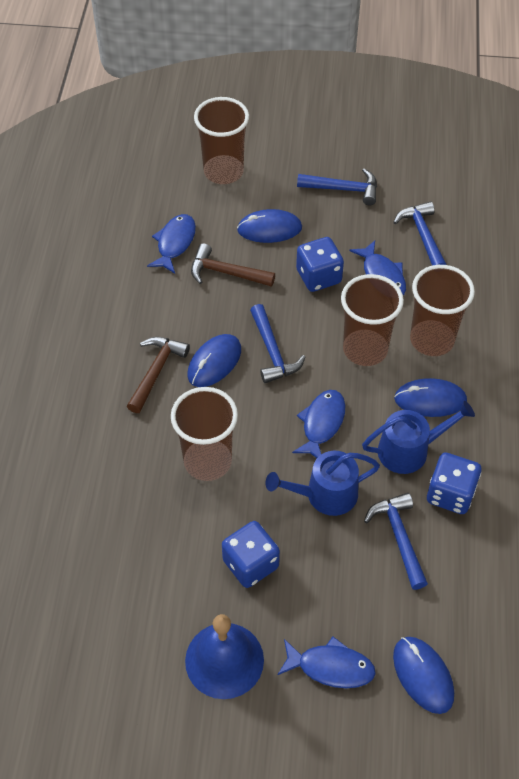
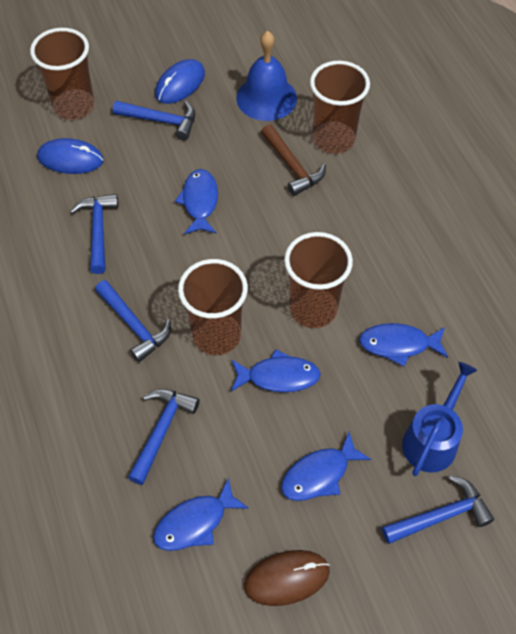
blue dice: [222,521,280,588] [296,237,344,292] [427,452,481,514] = 3 -> none = 0
blue fish: [147,214,196,274] [278,636,376,688] [292,390,345,458] [349,240,406,295] = 4 -> [153,477,249,551] [175,169,218,234] [231,349,321,392] [281,432,371,501] [359,323,448,367] = 5
blue hammer: [250,304,306,383] [297,168,377,205] [364,493,428,590] [393,201,446,265] = 4 -> [70,194,119,274] [95,280,171,362] [113,101,195,140] [128,389,200,485] [382,475,494,544] = 5
blue mouse: [187,334,241,387] [237,209,302,243] [393,637,454,714] [394,378,467,417] = 4 -> [37,138,103,174] [155,59,205,104] = 2
blue watering can: [265,451,380,516] [362,401,475,474] = 2 -> [402,362,477,476] = 1
brown hammer: [127,337,190,413] [191,243,275,287] = 2 -> [261,124,326,196] = 1
brown mouse: none = 0 -> [244,550,330,606] = 1

